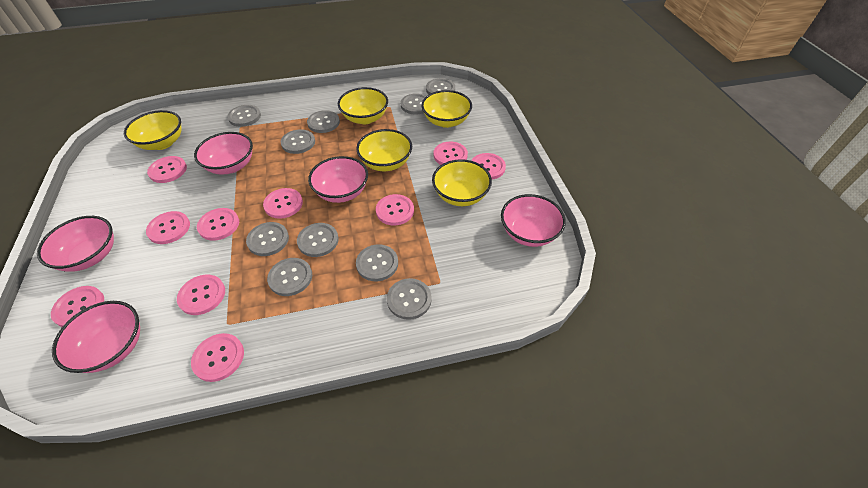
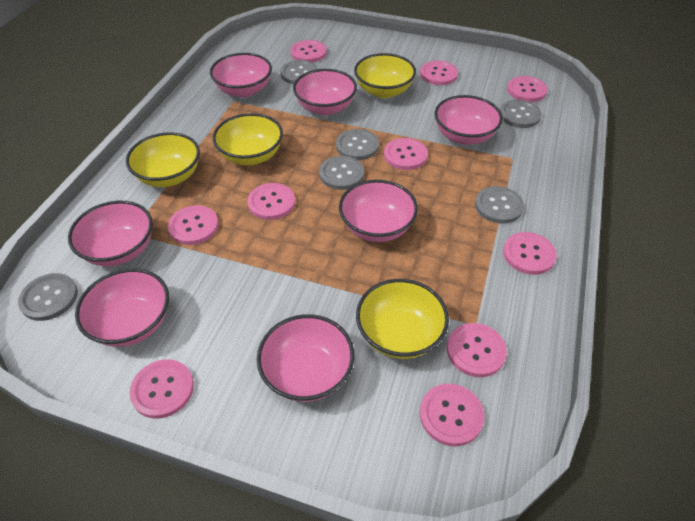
grey button: [227,105,261,127] [246,222,289,256] [267,258,312,296] [281,129,315,154] [297,223,339,257] [307,110,340,133] [356,245,398,281] [387,278,432,320] [401,93,426,115] [426,78,455,94] = 10 -> [18,273,78,321] [280,60,318,84] [319,156,364,190] [336,129,379,160] [475,186,524,224] [500,100,542,128] = 6
pink bowl: [37,216,114,272] [52,301,140,373] [194,132,253,174] [308,156,368,203] [501,194,566,247] = 5 -> [68,201,153,266] [75,268,169,347] [210,53,272,98] [257,314,354,402] [293,69,357,115] [339,180,418,242] [435,95,503,145] = 7
yellow bowl: [124,110,181,150] [338,87,388,124] [356,129,412,171] [421,90,472,128] [432,159,492,206] = 5 -> [126,132,200,187] [212,113,283,165] [354,53,416,98] [356,279,449,359] = 4

